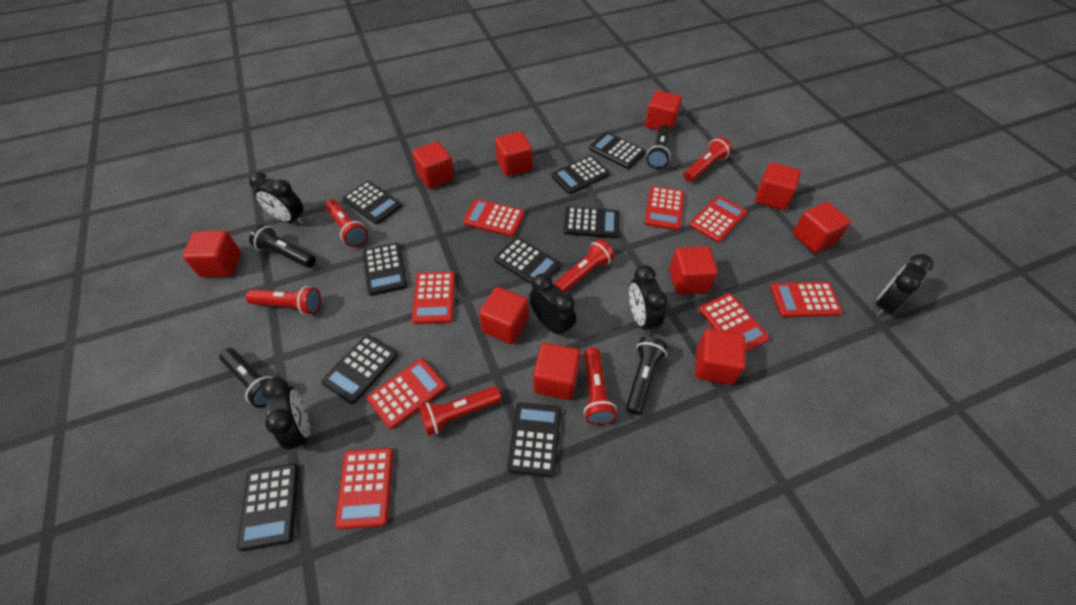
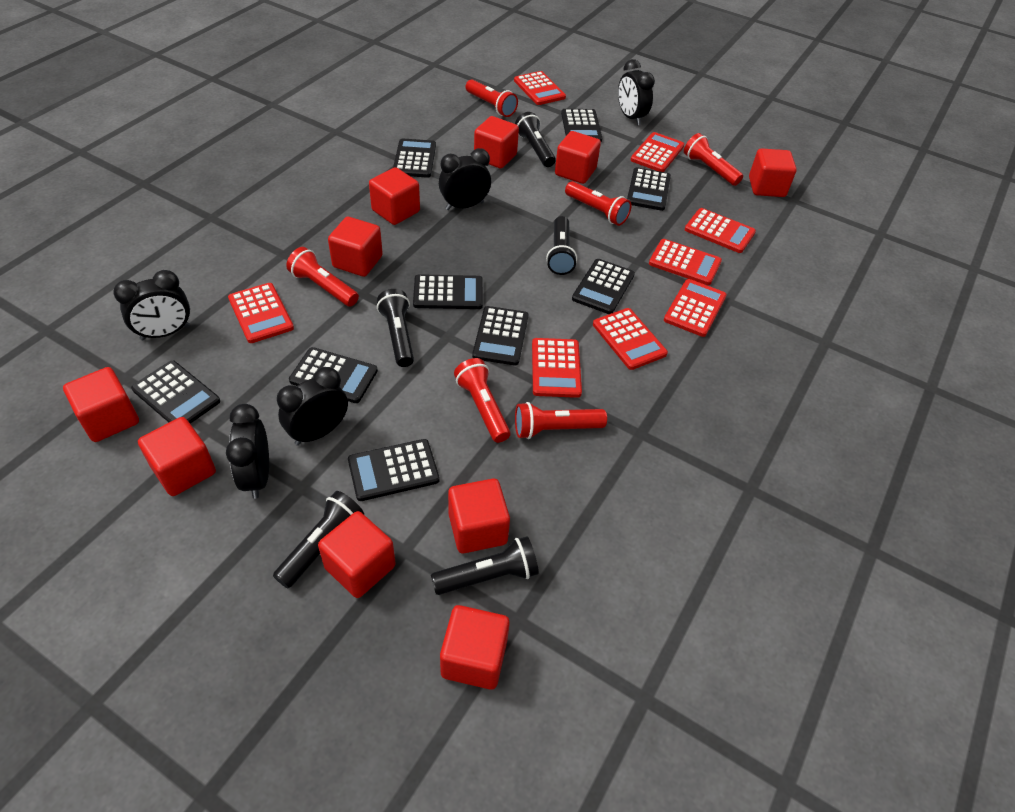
black flashlight: [219,348,274,408] [249,224,316,268] [626,336,668,415] [647,125,671,169] = 4 -> [273,491,364,588] [377,289,414,367] [431,536,539,595] [515,112,556,167] [546,216,577,275] = 5

